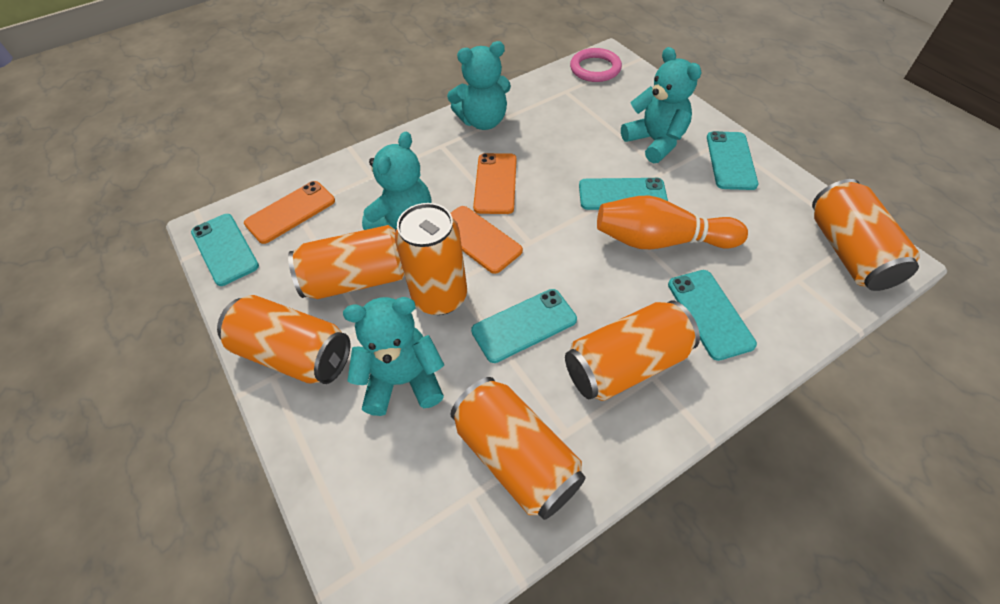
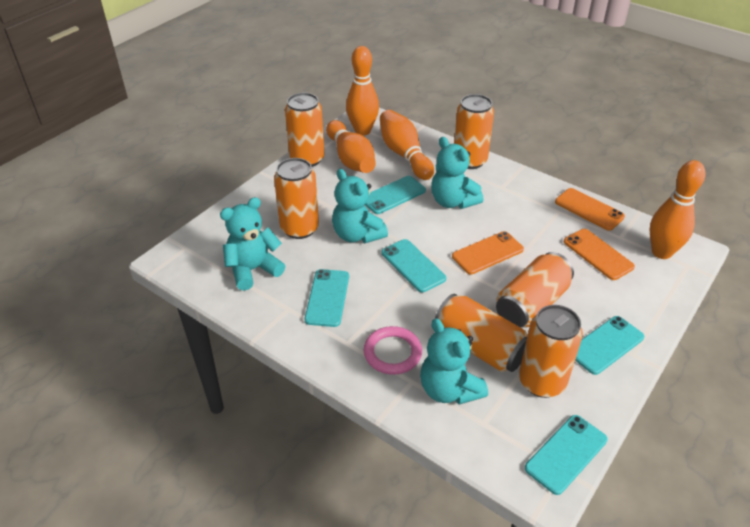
orange bowling pin: [597,195,748,249] = 1 -> [326,120,376,173] [346,46,379,136] [380,110,434,180] [650,160,706,259] = 4

